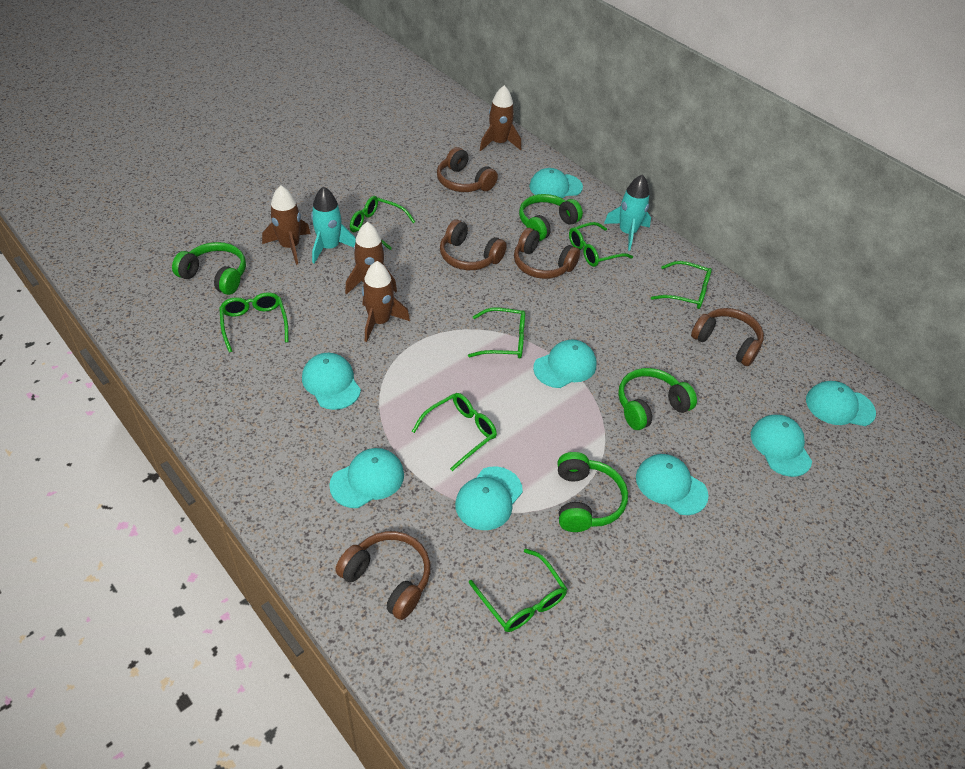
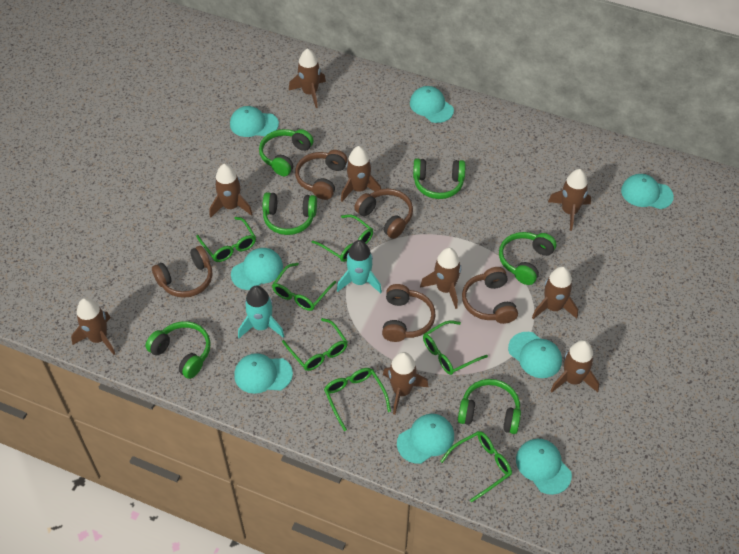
brown rocket: [262,185,311,265] [345,222,397,294] [362,261,410,342] [480,85,521,151] = 4 -> [71,298,115,355] [210,164,253,218] [289,48,326,108] [341,146,381,202] [383,352,429,415] [420,248,461,309] [532,266,578,319] [548,169,591,231] [551,340,599,392] = 9
green headphones: [172,242,246,295] [519,194,583,241] [558,452,628,532] [618,368,697,430] = 4 -> [145,321,211,379] [259,129,314,176] [262,192,317,235] [413,158,465,199] [458,379,521,434] [499,232,556,285] = 6

